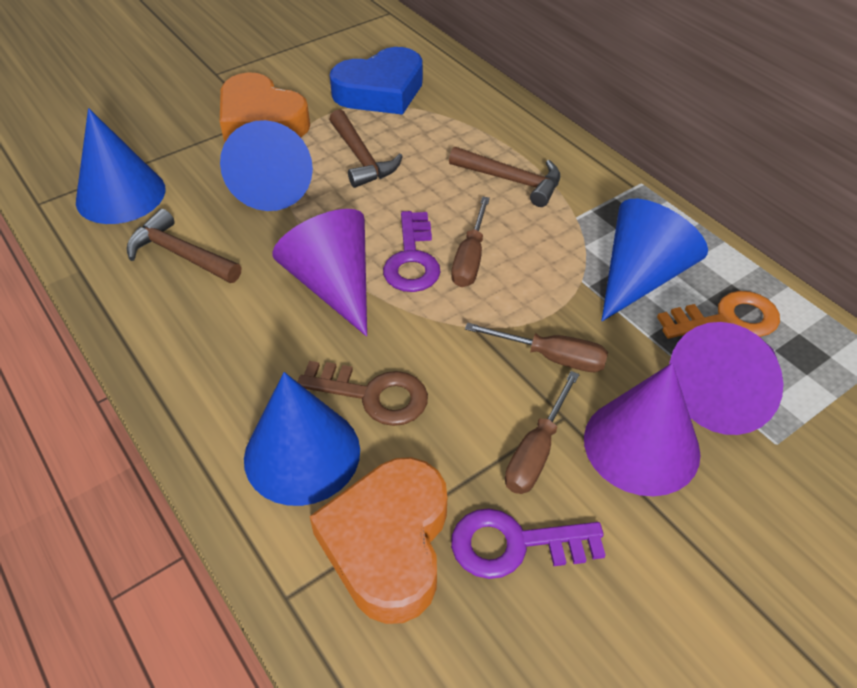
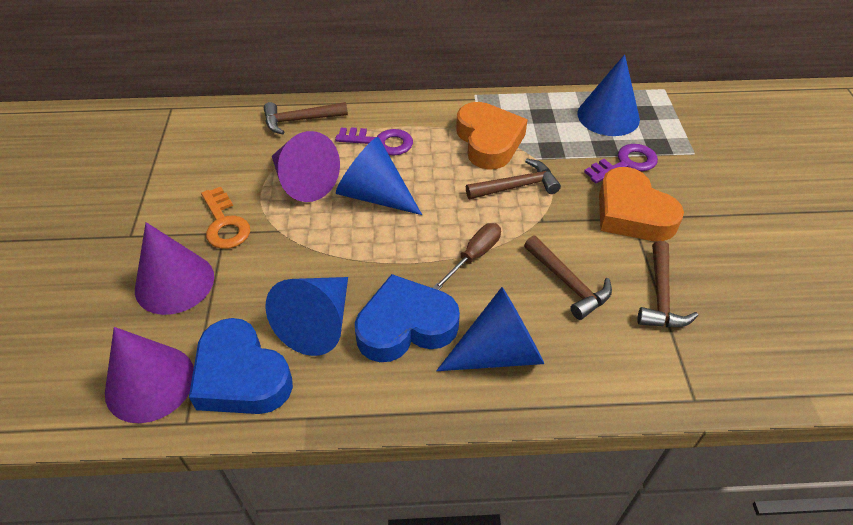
blue heart: [330,47,423,115] = 1 -> [189,318,293,414] [355,274,460,362] = 2
brown hammer: [127,209,241,283] [329,109,403,188] [449,147,560,207] = 3 -> [264,102,348,134] [466,159,561,199] [524,236,612,320] [637,241,698,327] = 4
brown key: [298,361,428,426] = 1 -> none = 0
brown screwdriver: [451,197,490,287] [465,323,608,372] [505,371,580,494] = 3 -> [433,223,501,290] = 1

